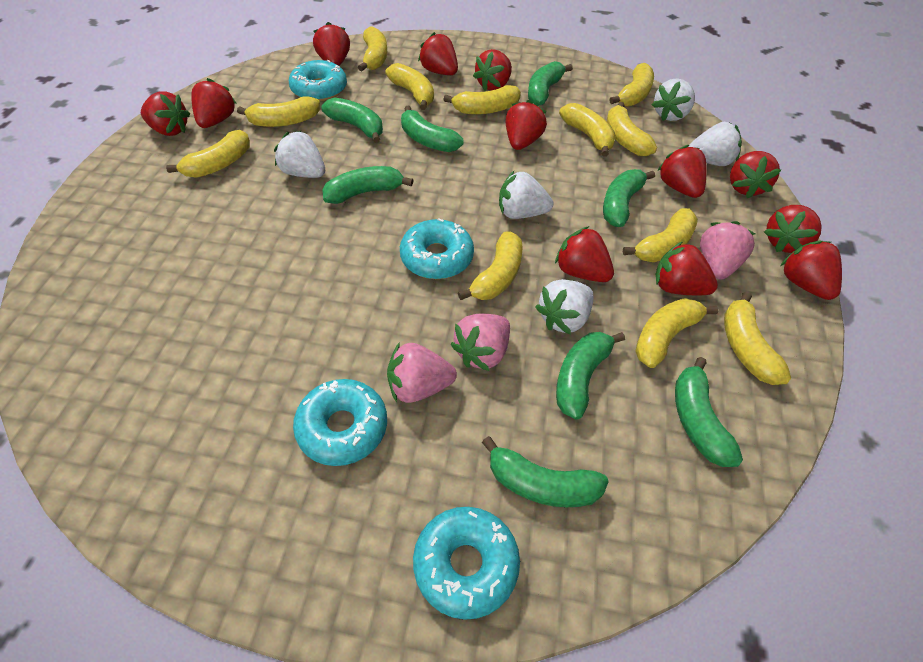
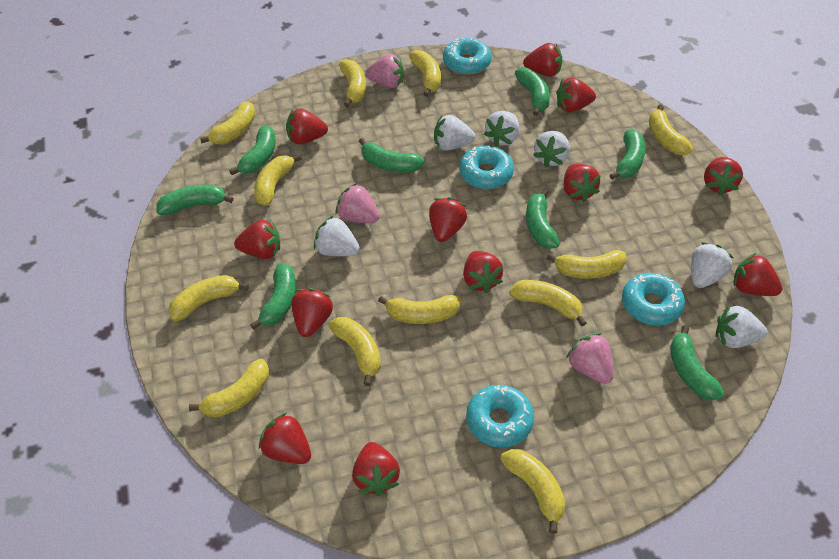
white strawberry: [274,131,325,178] [499,171,553,219] [535,279,593,335] [652,78,695,121] [689,122,742,166] = 5 -> [314,216,360,256] [434,115,475,151] [484,111,519,147] [533,131,570,167] [691,242,734,288] [716,305,767,348] = 6

